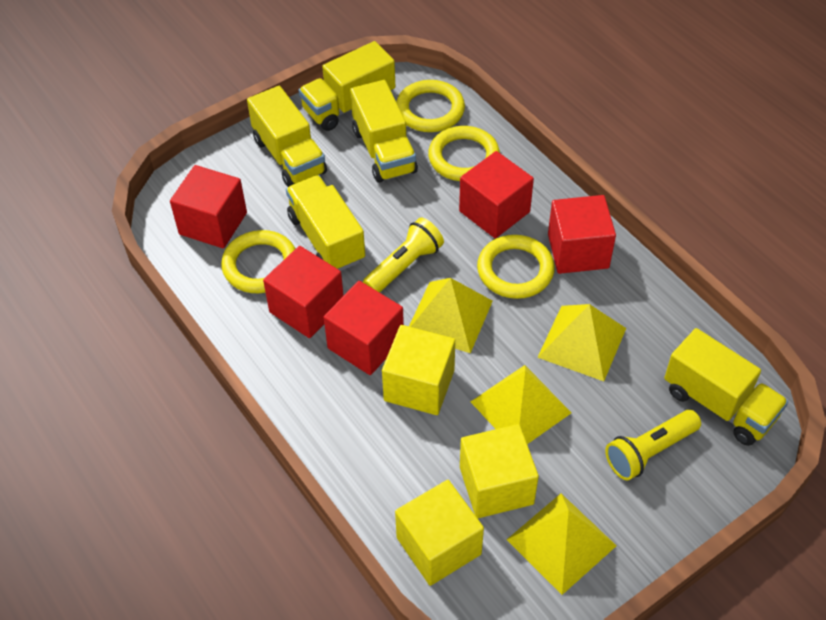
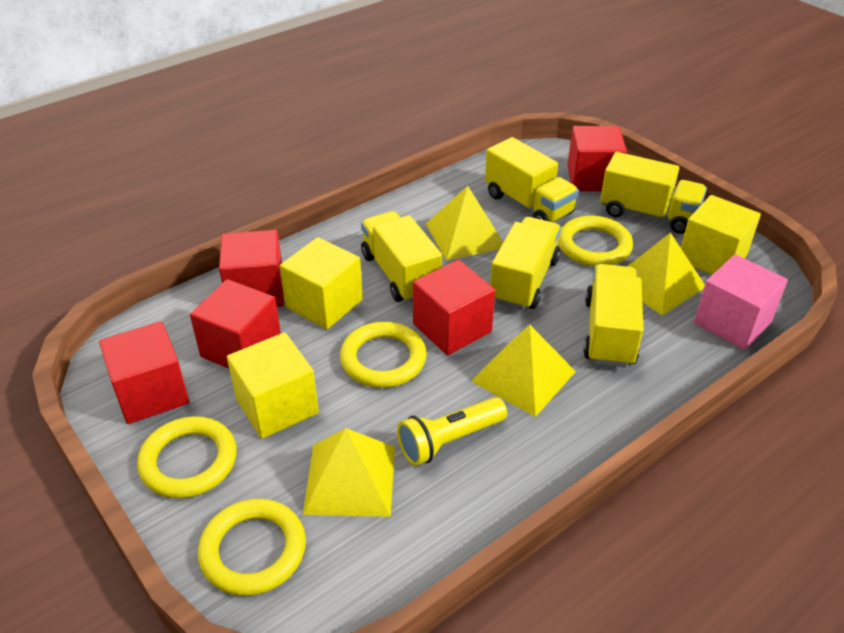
pink cube: none = 0 -> [694,254,788,350] = 1
yellow flashlight: [363,218,444,293] [605,410,701,481] = 2 -> [397,397,507,466] = 1

